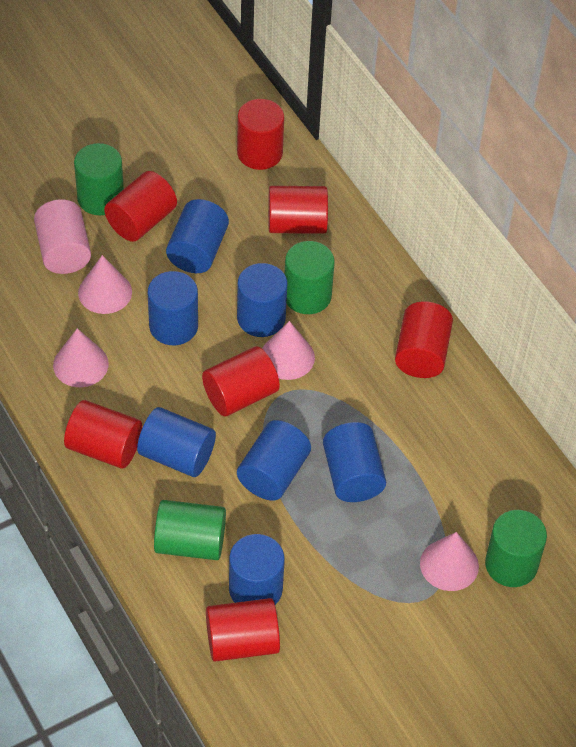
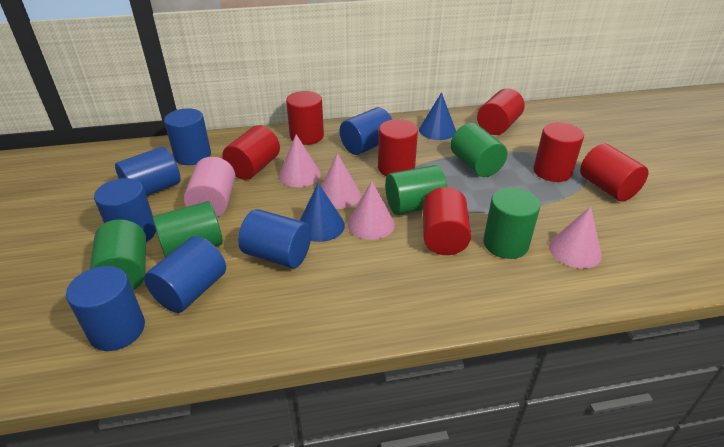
blue cone: none = 0 -> [299,183,345,242] [419,92,456,140] = 2
green cylinder: [74,143,124,215] [154,500,226,560] [284,241,335,314] [485,510,547,587] = 4 -> [90,220,146,290] [152,201,223,257] [385,165,447,215] [451,123,507,177] [483,188,540,259] = 5

